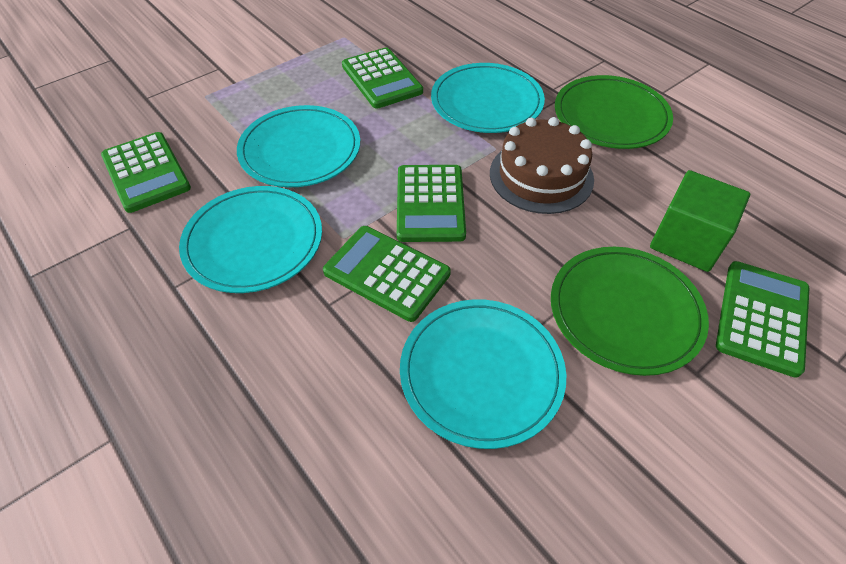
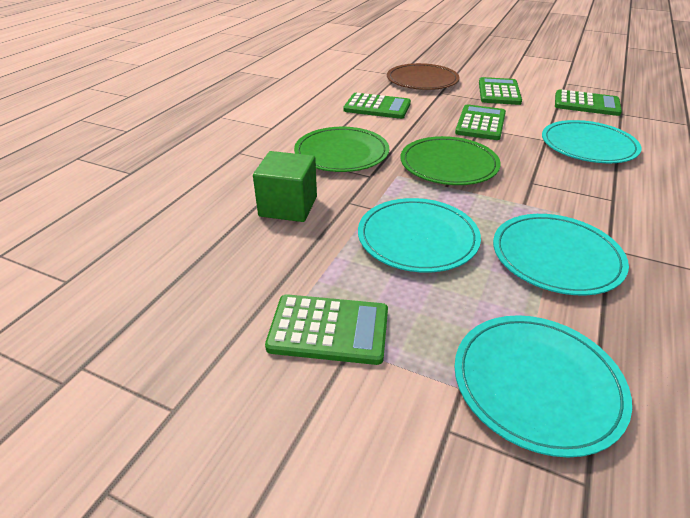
brown cake: [490,117,594,214] = 1 -> none = 0
brown plate: none = 0 -> [387,63,459,90] = 1

